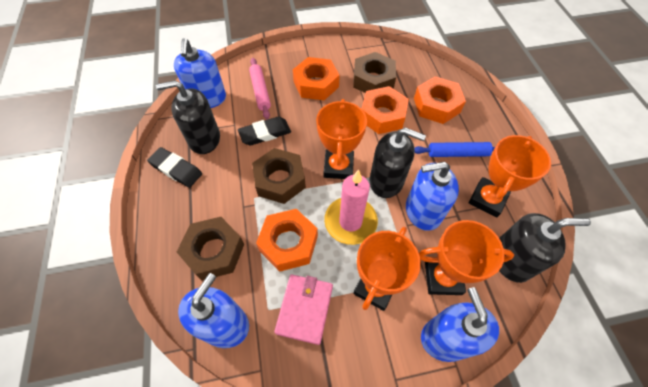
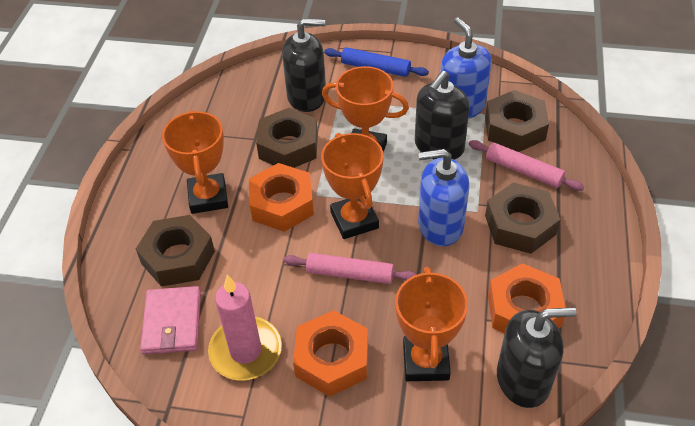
black eraser: [147,147,202,188] [238,116,291,146] = 2 -> none = 0
blue soap dispenser: [174,38,226,108] [178,273,249,348] [406,162,459,231] [421,287,499,362] = 4 -> [418,149,469,246] [440,18,492,119] = 2
brown nut: [177,217,244,281] [252,148,306,204] [353,52,396,93] = 3 -> [136,215,215,287] [256,108,318,168] [485,90,549,152] [485,182,561,254] = 4
orange nut: [256,209,318,272] [293,57,340,100] [361,86,409,134] [414,76,466,124] = 4 -> [249,163,314,232] [293,310,368,397] [488,263,566,334] = 3
pink rolling pin: [249,58,271,119] = 1 -> [283,253,417,284] [469,140,584,191] = 2

